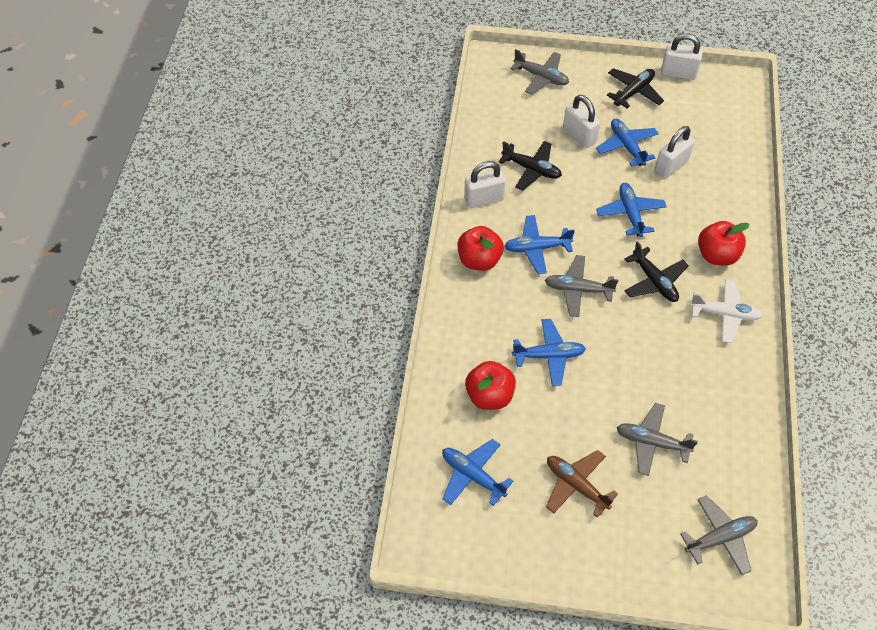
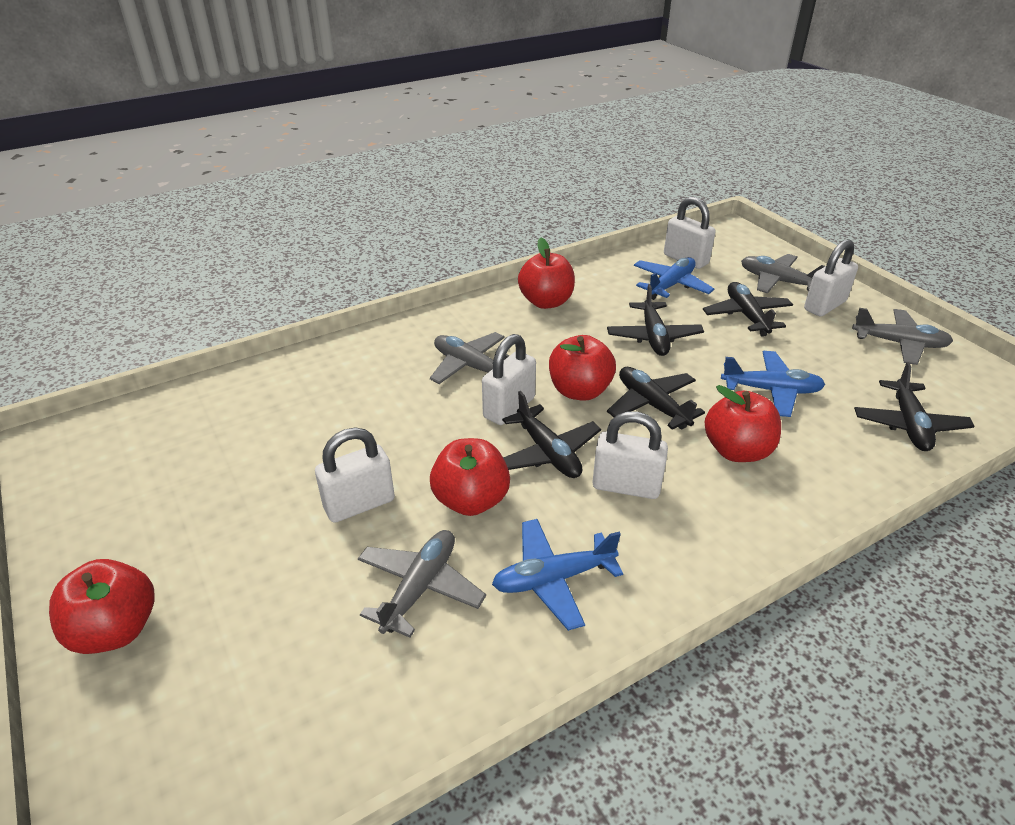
black plane: [499,141,562,190] [607,68,664,108] [624,241,689,302] = 3 -> [502,391,601,478] [607,284,704,356] [607,367,705,430] [703,282,793,337] [854,362,975,451] = 5
blue plane: [442,439,513,506] [504,215,575,274] [512,319,586,386] [596,119,659,167] [596,183,667,237] = 5 -> [492,519,623,631] [634,257,714,300] [721,351,825,417] = 3
brown plane: [546,450,618,518] = 1 -> none = 0
red apple: [458,226,504,271] [465,361,516,410] [698,221,750,266] = 3 -> [49,559,155,654] [430,438,510,516] [518,238,575,309] [549,335,616,401] [705,385,781,462] = 5
white padlock: [464,161,506,208] [563,95,600,148] [655,126,695,178] [661,34,703,80] = 4 -> [315,428,395,523] [482,334,536,425] [593,411,668,499] [664,197,716,269] [804,239,858,317] = 5
white plane: [689,279,763,343] = 1 -> none = 0

